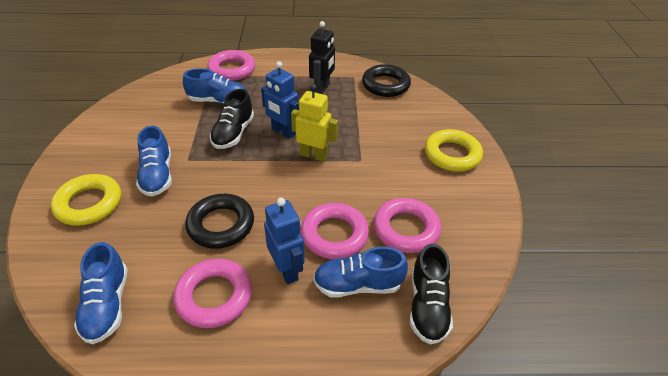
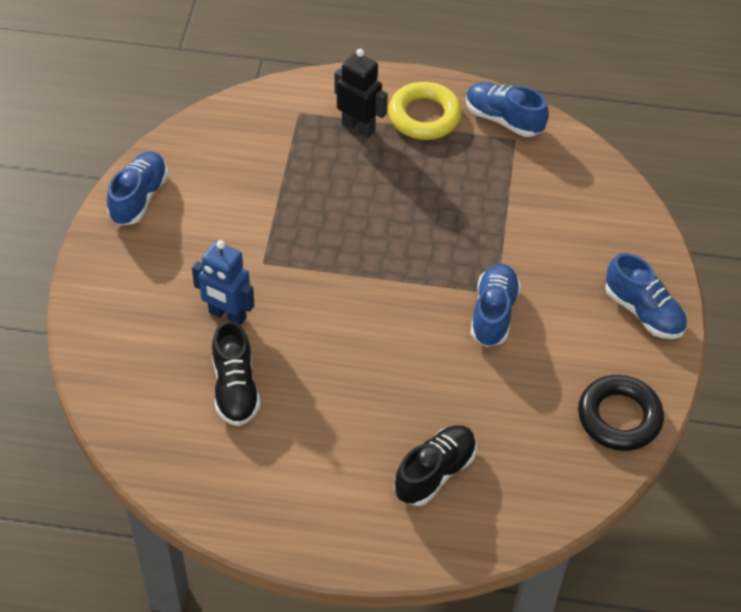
black ring: [185,194,254,249] [362,64,411,97] = 2 -> [578,375,664,451] = 1
blue robot: [261,61,299,139] [264,198,305,284] = 2 -> [192,240,254,326] = 1
pink ring: [173,259,252,328] [207,50,255,81] [301,203,369,259] [374,198,441,253] = 4 -> none = 0
yellow ring: [51,174,121,226] [425,129,483,172] = 2 -> [388,82,462,140] = 1
yellow robot: [291,84,338,162] = 1 -> none = 0

